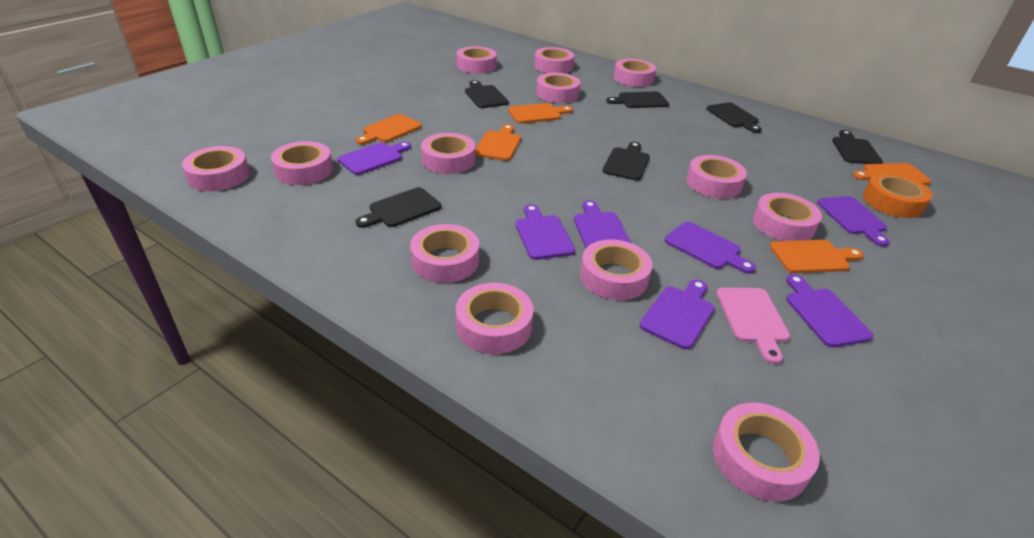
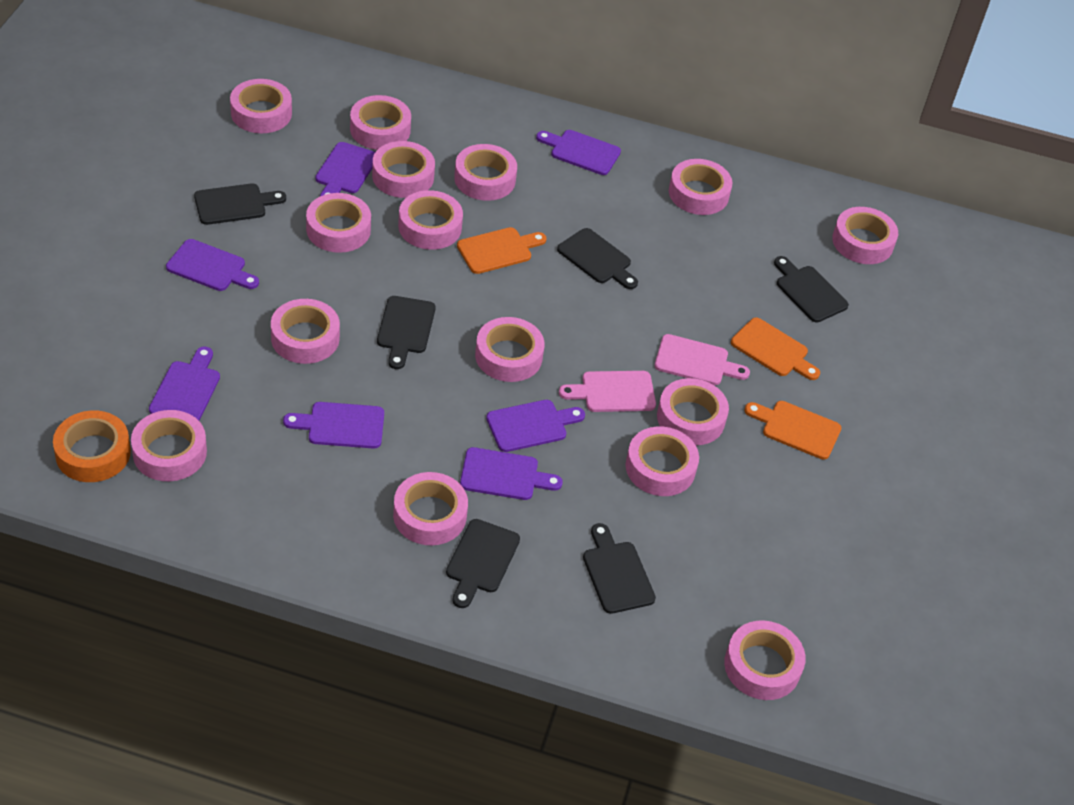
orange cutting board: [356,114,422,145] [475,124,521,161] [508,103,573,124] [770,240,864,273] [853,163,931,185] = 5 -> [457,227,547,274] [731,318,820,380] [744,401,841,459] = 3
pink cutting board: [716,288,790,364] = 1 -> [559,371,656,412] [654,334,750,385] = 2
pink tape: [182,146,250,191] [271,141,333,185] [410,224,479,283] [421,133,475,174] [456,46,497,74] [456,283,533,354] [534,47,574,73] [536,73,580,103] [580,240,652,300] [614,59,656,87] [686,155,747,198] [713,402,820,502] [753,193,822,241] = 13 -> [131,410,207,481] [230,79,292,133] [271,299,340,364] [306,193,371,253] [350,95,411,150] [372,141,435,198] [393,472,468,545] [398,190,463,250] [454,144,517,201] [475,317,544,382] [626,427,699,496] [657,378,729,445] [669,159,732,215] [724,621,806,700] [832,207,898,264] = 15

